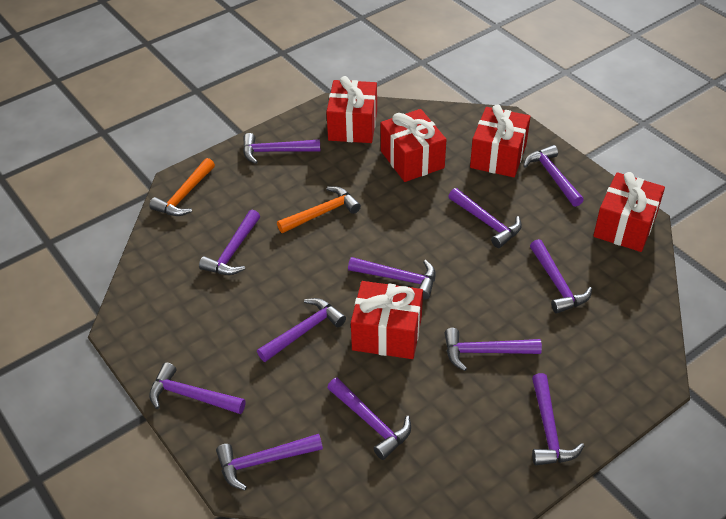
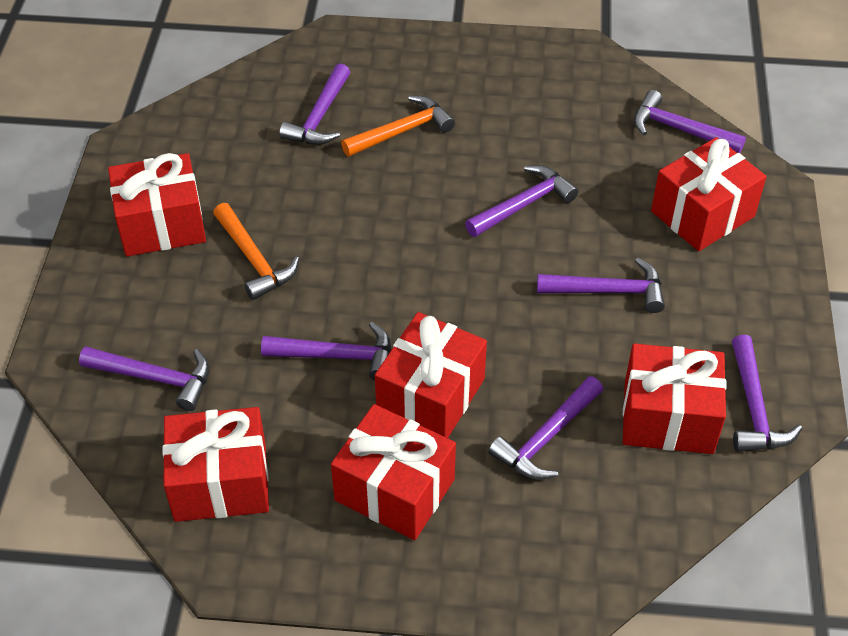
purple hammer: [149,362,246,414] [199,210,260,275] [216,434,323,490] [243,133,320,164] [257,298,346,362] [327,377,411,460] [348,257,436,299] [445,328,542,371] [448,188,522,248] [524,145,584,207] [530,239,592,314] [532,373,584,466] = 12 -> [79,347,209,411] [261,322,391,380] [279,63,350,145] [465,165,579,237] [488,376,603,480] [537,258,665,313] [634,90,746,153] [732,335,802,452] = 8
red gift: [326,76,377,143] [351,281,423,359] [381,109,447,182] [470,105,531,177] [593,172,665,252] = 5 -> [108,153,206,256] [162,407,269,522] [331,404,456,540] [375,312,487,438] [623,343,727,454] [651,137,766,251] = 6

